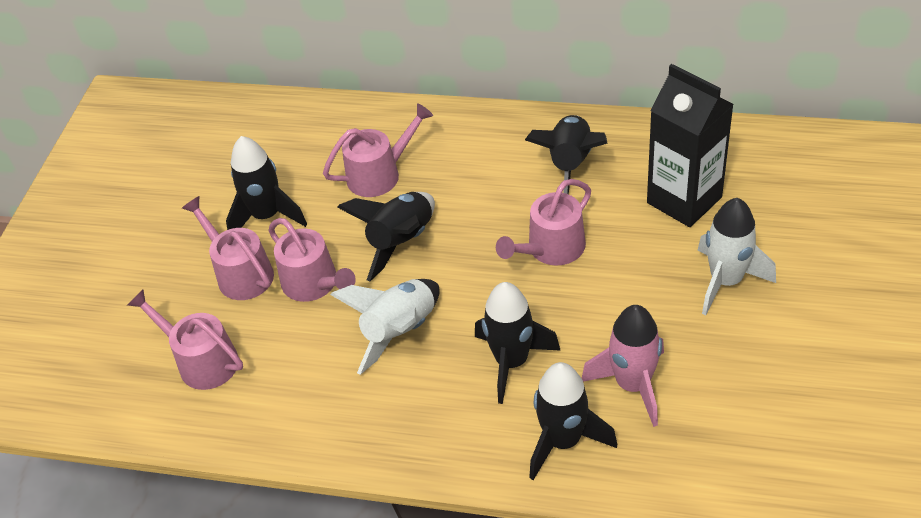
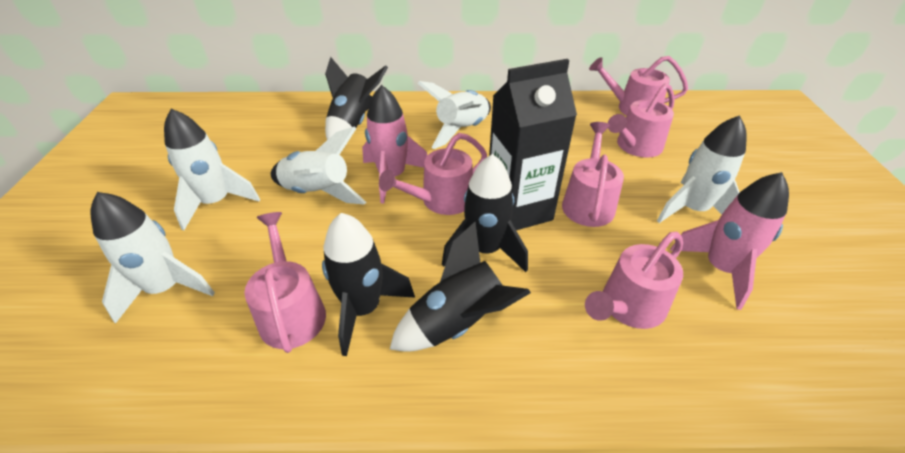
black rocket: [226,136,307,230] [337,192,435,282] [475,282,561,404] [525,115,608,194] [529,362,617,480] = 5 -> [322,213,415,356] [325,57,388,140] [390,222,531,352] [442,154,528,272] = 4
pink rocket: [581,305,664,427] = 1 -> [362,85,427,204] [670,172,789,310] = 2
pink watering can: [128,290,243,390] [182,196,274,300] [269,218,356,302] [323,103,433,197] [496,179,591,266] = 5 -> [244,212,326,353] [379,133,487,215] [562,122,624,227] [585,232,683,329] [589,56,688,116] [608,83,675,158] = 6
white rocket: [330,279,440,375] [698,198,776,315] = 2 -> [90,192,215,324] [164,109,260,230] [271,127,366,205] [417,81,491,149] [657,115,747,223] = 5

